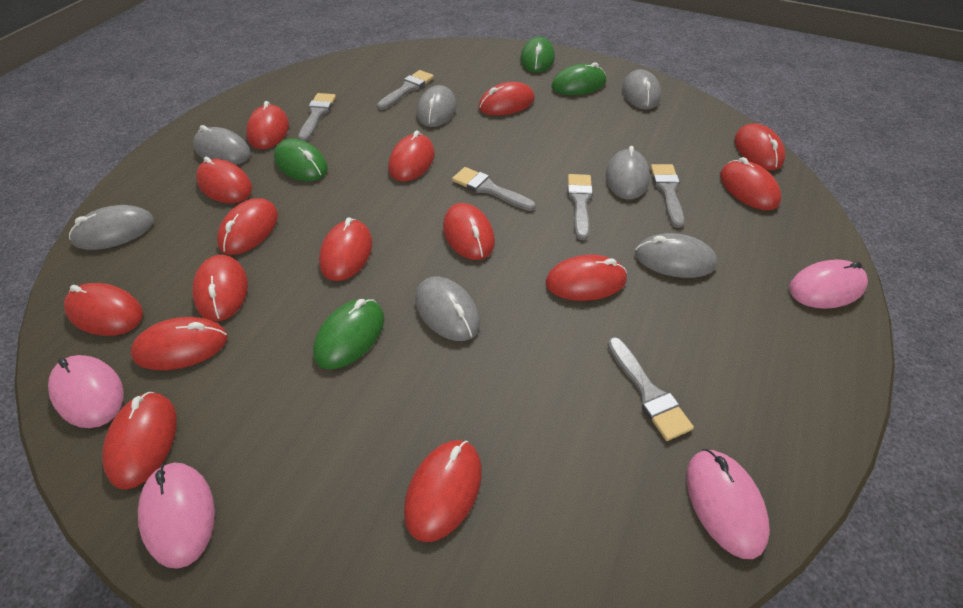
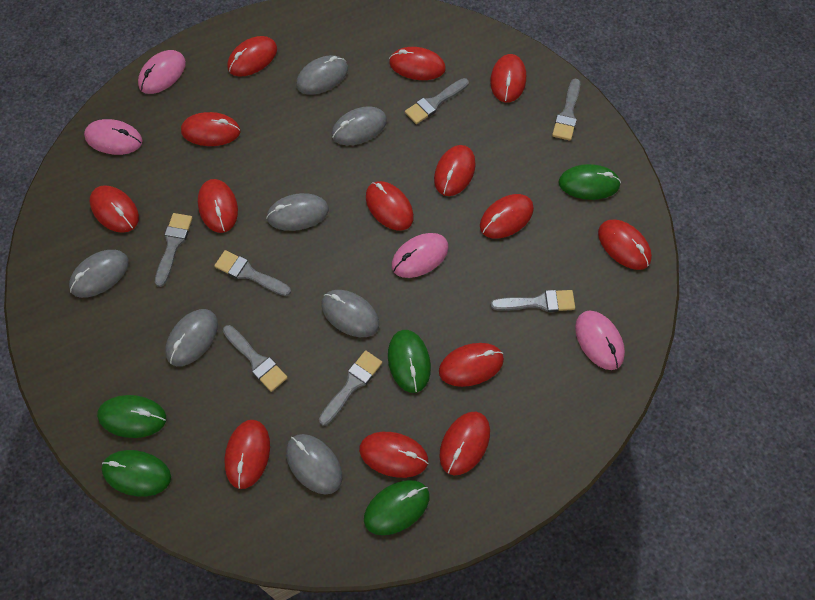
green mouse: [274,139,328,181] [313,299,384,369] [520,37,555,73] [551,62,606,95] = 4 -> [97,395,166,438] [102,450,171,497] [364,480,429,535] [388,330,431,393] [558,164,621,200] = 5
grey brush: [298,93,336,141] [377,70,434,110] [452,167,536,211] [568,174,593,240] [607,337,694,441] [651,164,685,228] = 6 -> [155,213,193,287] [214,250,291,296] [223,325,288,392] [319,350,382,426] [405,78,469,124] [490,290,575,312] [552,79,580,141] = 7
red mouse: [64,283,143,336] [102,392,177,490] [131,317,228,370] [192,255,248,321] [196,157,252,203] [217,198,278,255] [246,101,289,149] [319,217,372,281] [388,130,435,181] [404,440,482,542] [443,203,495,260] [478,82,535,115] [546,255,627,301] [720,157,781,210] [735,123,785,170] = 15 -> [90,185,139,233] [181,112,241,146] [198,179,238,233] [224,420,270,489] [227,36,277,77] [359,432,428,478] [366,181,414,231] [389,47,446,80] [434,145,476,196] [439,343,504,387] [439,412,490,475] [480,194,534,239] [490,54,526,103] [598,220,652,270] = 14

